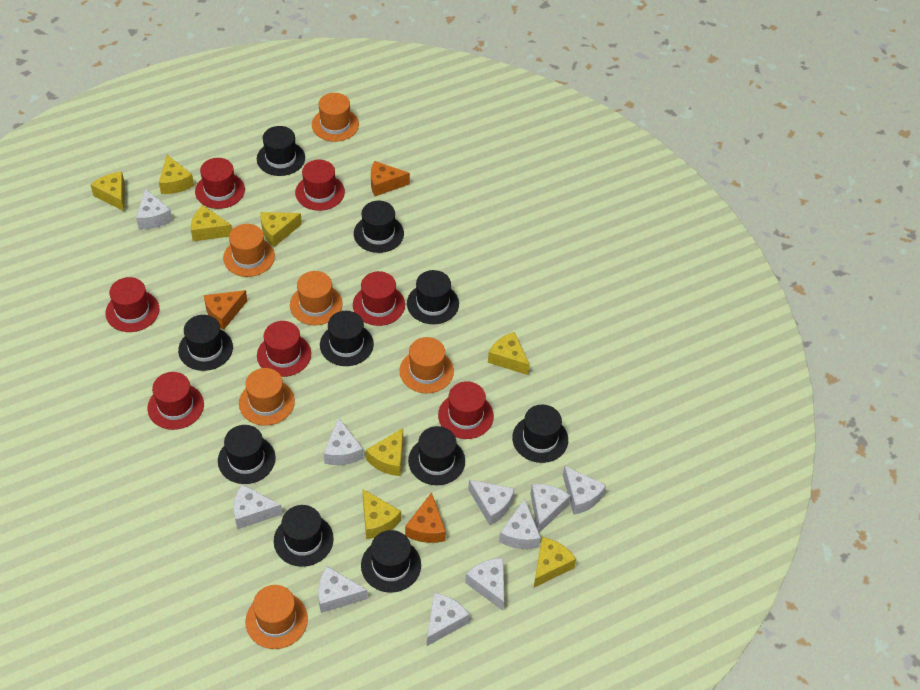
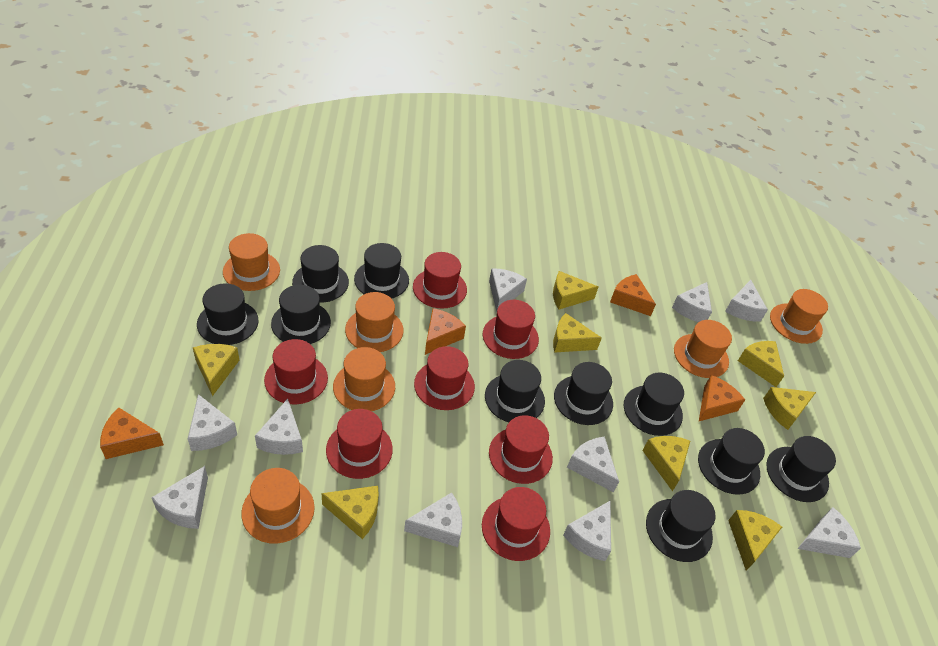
orange cheese: [204,290,247,330] [371,161,410,196] [405,492,446,543] = 3 -> [100,407,164,459] [425,308,466,355] [610,274,656,316] [699,375,745,421] = 4

